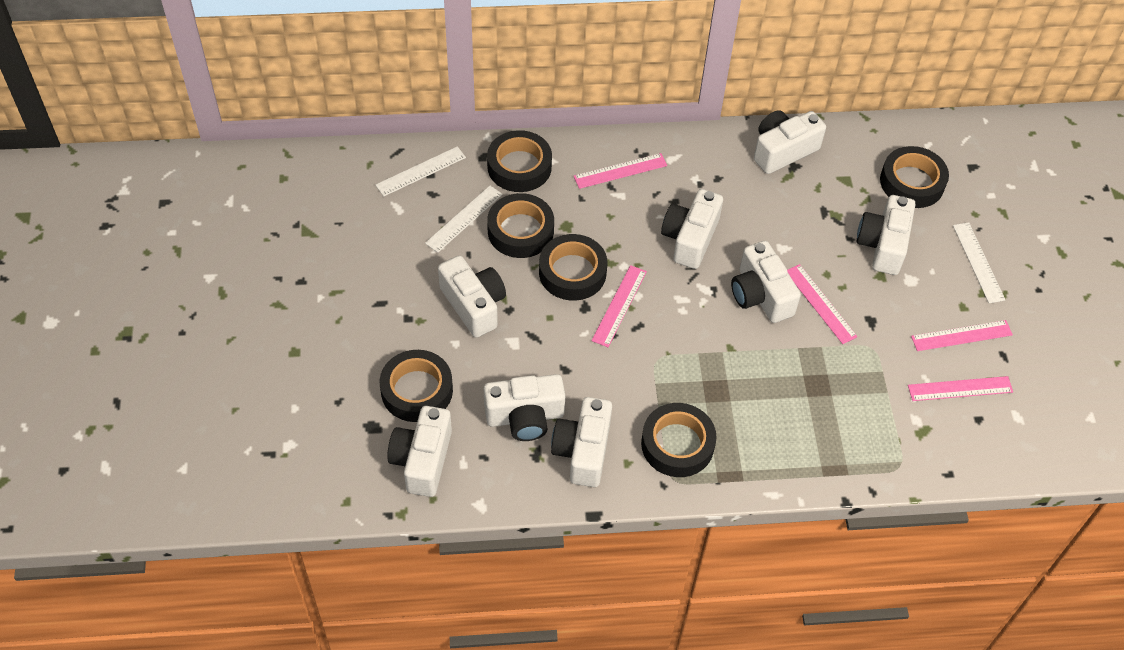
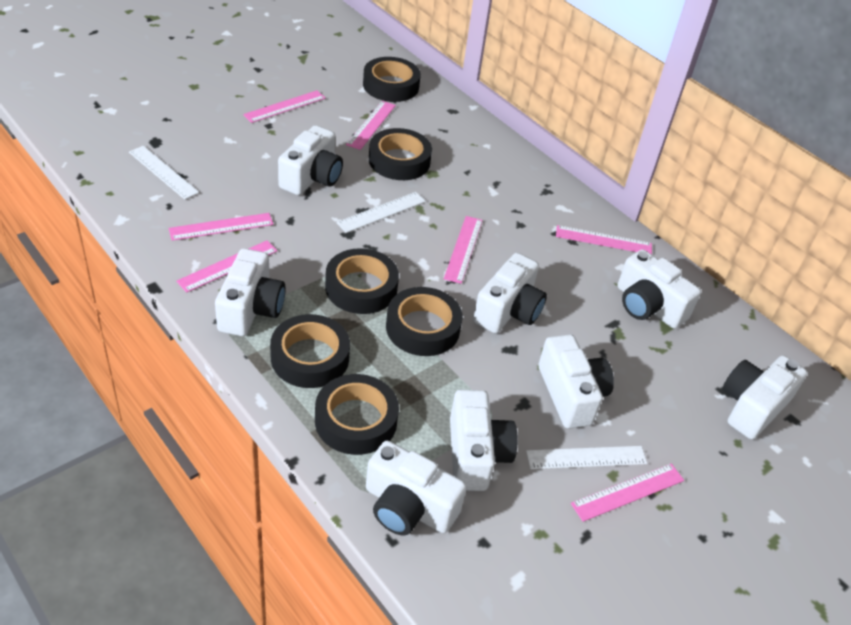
pink ruler: [574,153,667,189] [592,265,647,347] [787,264,857,344] [908,376,1013,401] [911,320,1013,351] = 5 -> [169,213,273,241] [176,240,277,293] [243,90,326,123] [346,101,396,150] [444,216,483,284] [556,225,652,255] [571,464,684,522] = 7

